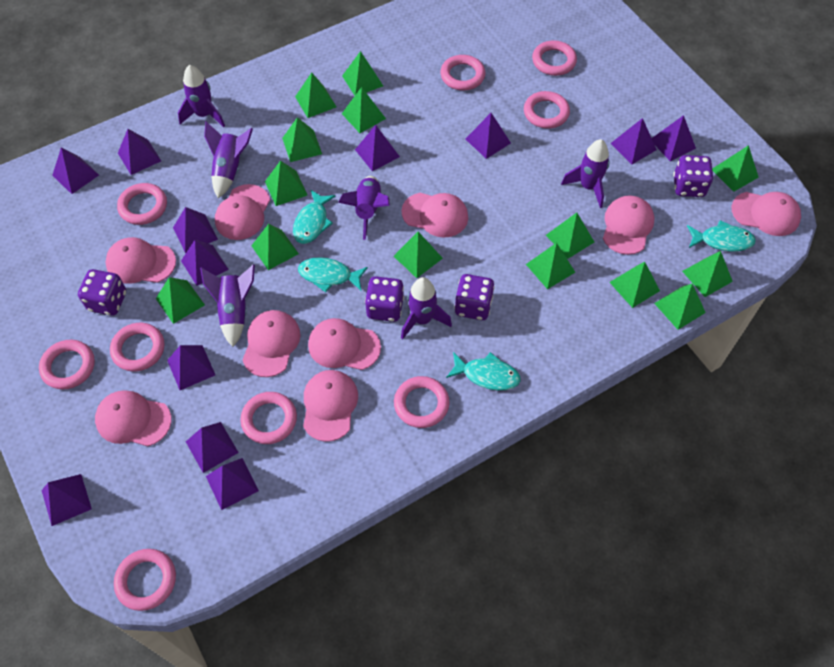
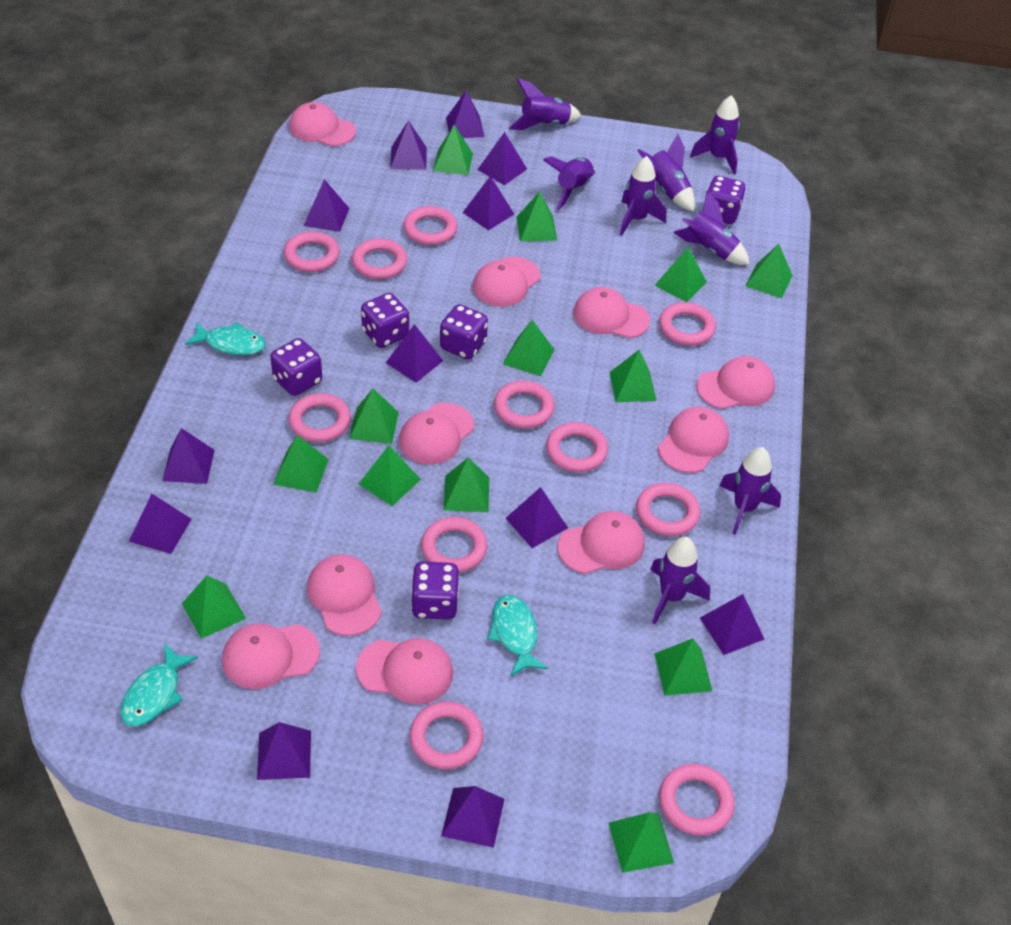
green pyramid: [156,277,205,324] [251,224,299,270] [265,161,307,206] [282,117,322,162] [295,73,336,118] [342,51,383,96] [342,87,386,133] [394,232,443,278] [526,243,575,289] [546,213,594,259] [610,262,660,308] [654,284,706,330] [682,251,733,297] [712,145,759,192] = 14 -> [182,575,246,639] [273,435,329,493] [349,388,399,444] [359,445,421,506] [433,125,473,175] [444,457,489,512] [503,320,555,376] [517,191,557,241] [609,349,657,402] [609,812,674,873] [654,247,707,302] [655,638,712,696] [745,244,793,298] = 13
pink cap: [95,390,172,446] [106,237,176,284] [215,184,270,240] [242,310,301,377] [303,370,358,442] [308,318,381,370] [401,193,468,238] [603,196,654,255] [731,192,801,236] = 9 -> [222,623,320,689] [289,102,356,146] [307,554,382,636] [356,638,453,704] [399,403,474,464] [473,257,541,307] [557,511,645,574] [573,287,650,338] [658,406,729,473] [696,356,775,409] = 10
pink ring: [39,340,95,390] [110,323,164,372] [114,549,176,611] [117,183,167,225] [240,392,297,444] [394,376,450,428] [440,55,485,90] [524,91,570,129] [532,40,577,76] = 9 -> [284,231,339,272] [289,393,351,442] [352,238,407,279] [403,206,457,245] [409,701,484,769] [421,517,488,573] [494,381,555,428] [546,422,608,472] [636,483,700,536] [659,302,716,346] [659,764,735,836] = 11
purple dice: [78,269,126,316] [365,276,404,322] [454,274,495,320] [673,155,713,197] = 4 -> [270,338,322,396] [361,293,409,348] [411,561,459,619] [440,304,488,360] [708,176,745,224] = 5
purple rocket: [178,65,225,127] [200,265,255,347] [204,122,253,198] [338,176,390,240] [401,277,452,340] [561,139,610,208] = 6 -> [509,78,582,130] [543,156,595,210] [620,156,666,235] [637,134,695,212] [650,537,710,624] [673,191,750,265] [690,95,740,174] [719,447,781,535] = 8
turquoise fish: [293,189,335,244] [298,257,368,292] [446,352,521,390] [687,220,756,252] = 4 -> [120,644,198,727] [185,322,266,355] [487,595,548,676] = 3

